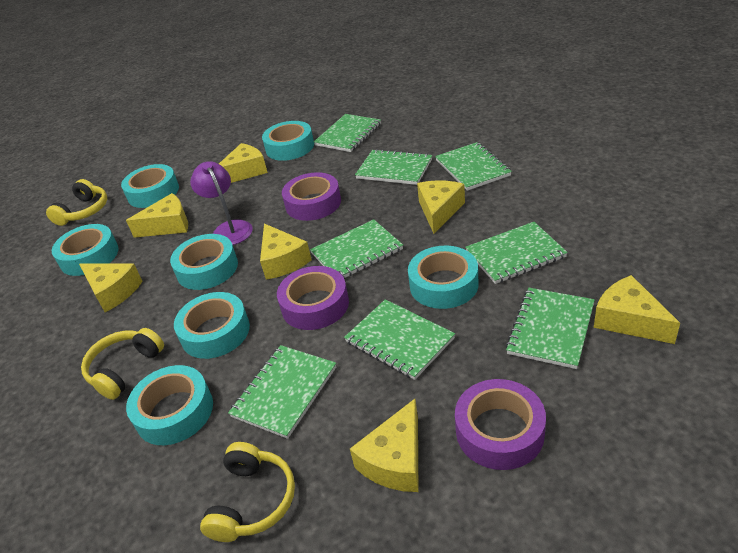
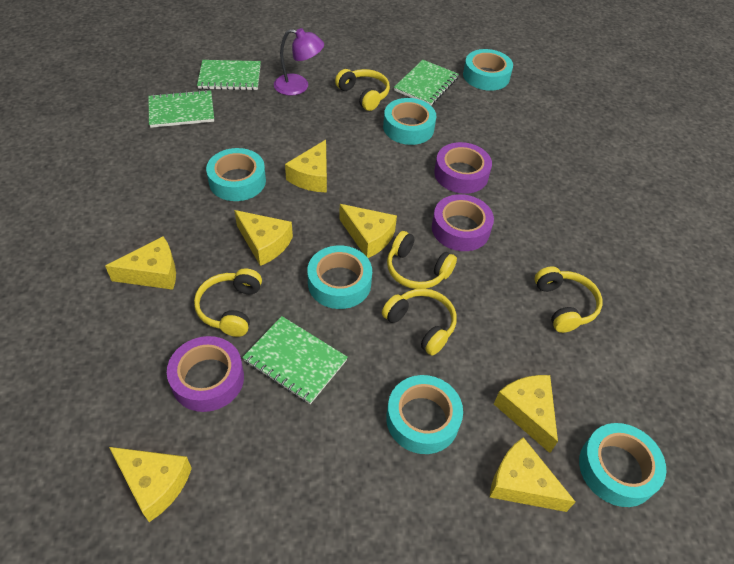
green notebook: [228,345,336,439] [310,219,403,279] [314,114,381,152] [344,299,455,380] [355,149,432,185] [435,142,512,191] [465,222,568,284] [505,288,595,369] = 8 -> [148,90,214,128] [197,60,261,90] [242,316,348,404] [394,60,459,105] = 4
turquoise tape: [51,224,119,276] [121,164,179,208] [126,365,213,445] [170,234,238,290] [174,292,250,359] [262,121,314,161] [408,246,479,309] = 7 -> [206,148,266,201] [307,245,372,309] [383,98,436,145] [386,375,463,454] [463,49,513,91] [579,423,666,507] = 6
yellow headphones: [46,179,107,226] [81,328,164,400] [200,442,295,542] = 3 -> [194,268,262,337] [335,69,390,111] [382,288,457,356] [387,231,457,289] [535,267,602,333] = 5

